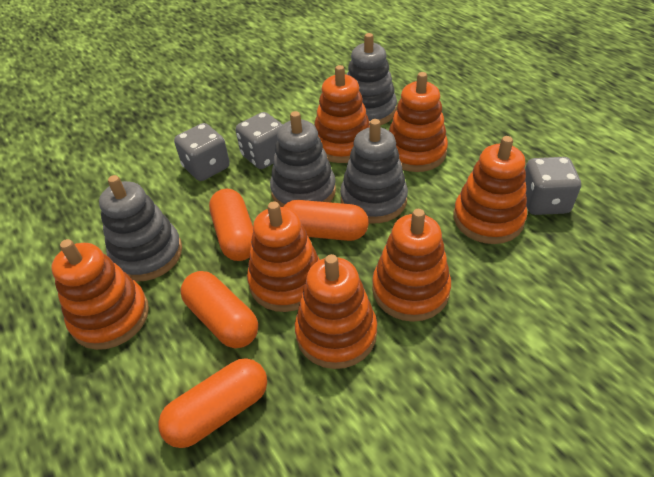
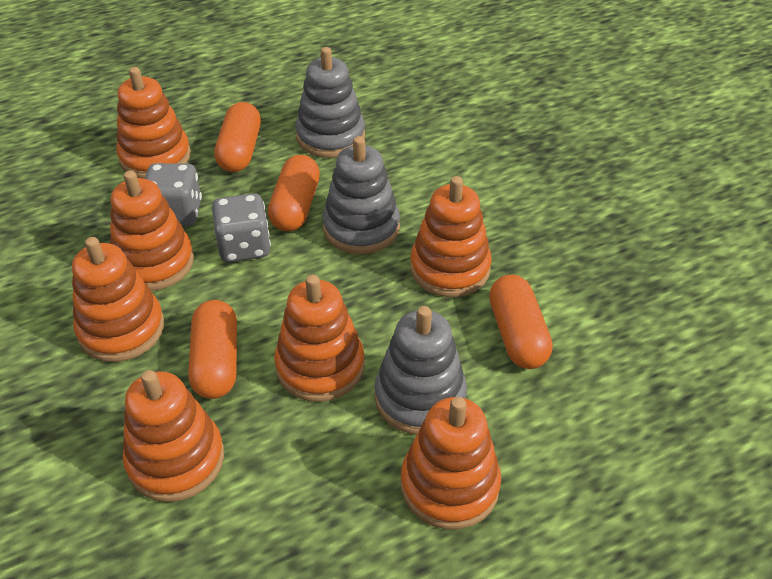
grey dice: [174,123,230,181] [236,112,283,169] [525,157,581,215] = 3 -> [145,163,202,226] [212,193,271,262] = 2
grey stacking toy: [99,175,182,282] [270,111,336,207] [340,119,408,223] [347,33,397,125] = 4 -> [295,47,365,158] [322,136,400,254] [374,306,467,434] = 3

